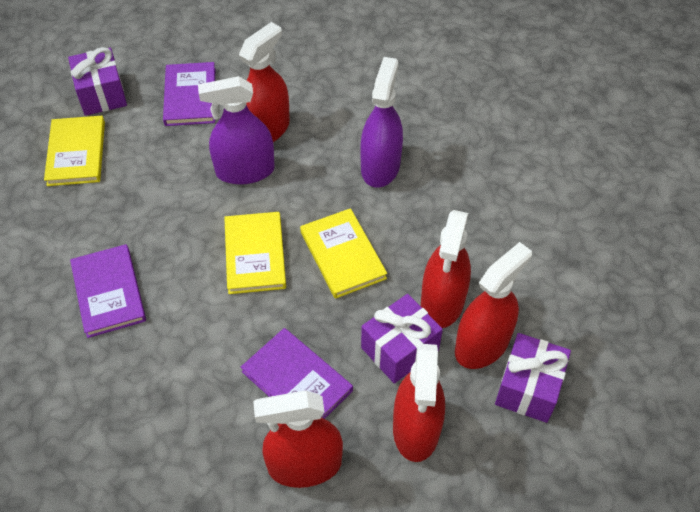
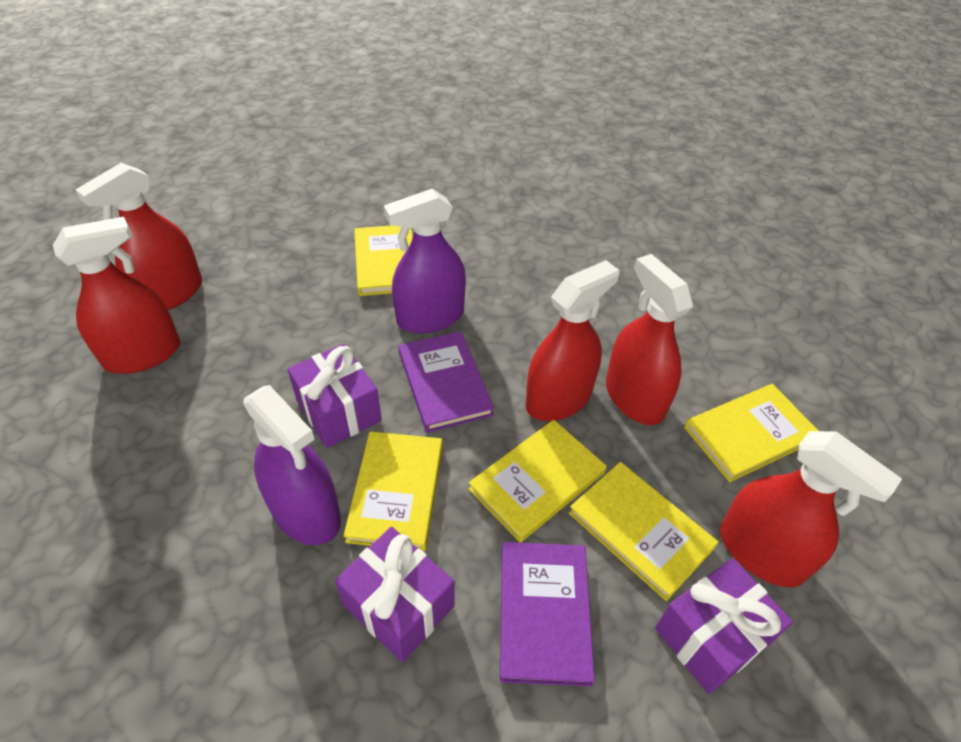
purple book: [70,244,146,338] [163,62,215,126] [241,328,353,419] = 3 -> [398,331,494,433] [500,542,595,687] = 2
yellow book: [44,116,105,186] [224,212,286,294] [300,208,387,299] = 3 -> [343,431,443,551] [354,226,413,296] [469,420,606,543] [569,462,719,601] [684,384,818,482] = 5

